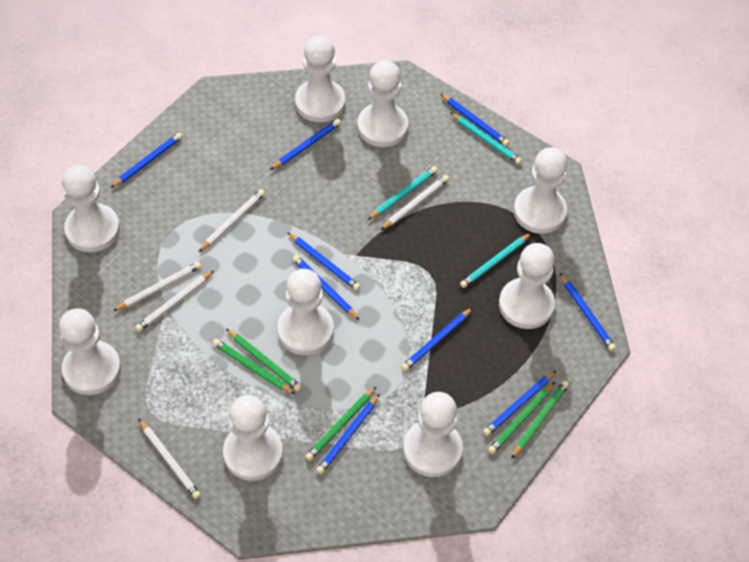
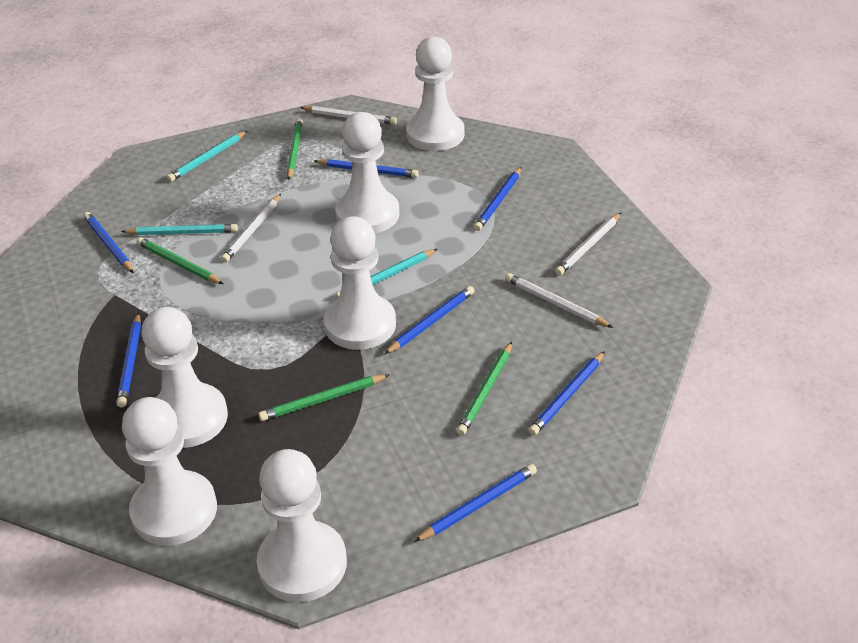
blue pencil: [111,132,183,188] [270,119,341,170] [287,232,360,291] [292,255,360,320] [316,394,380,474] [401,308,473,371] [440,94,509,146] [483,371,556,436] [560,273,616,351] = 9 -> [83,212,134,273] [116,313,141,407] [314,159,418,178] [384,286,474,354] [414,464,537,542] [474,167,521,231] [528,351,605,436] = 7
green pencil: [213,339,296,395] [226,329,302,391] [305,386,377,461] [488,382,555,454] [511,380,569,459] = 5 -> [136,237,223,284] [258,374,389,421] [286,118,303,180] [456,342,512,436] = 4
white pawn: [59,308,121,395] [62,165,120,252] [223,395,283,481] [277,269,334,355] [295,36,345,122] [357,60,408,147] [403,392,463,477] [499,243,555,329] [514,147,568,234] = 9 -> [122,397,217,546] [142,307,228,448] [256,449,347,602] [324,217,396,350] [335,112,400,233] [406,37,464,151] = 6
white pencil: [113,262,201,311] [135,271,214,332] [139,419,201,499] [199,189,265,252] [381,175,449,230] = 5 -> [221,194,281,263] [300,106,397,125] [505,273,613,328] [555,213,621,276] = 4

